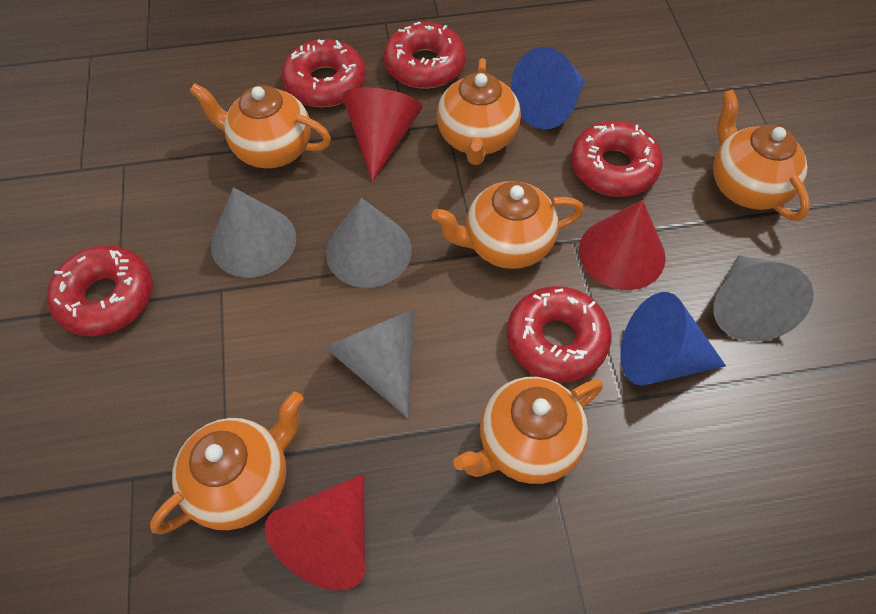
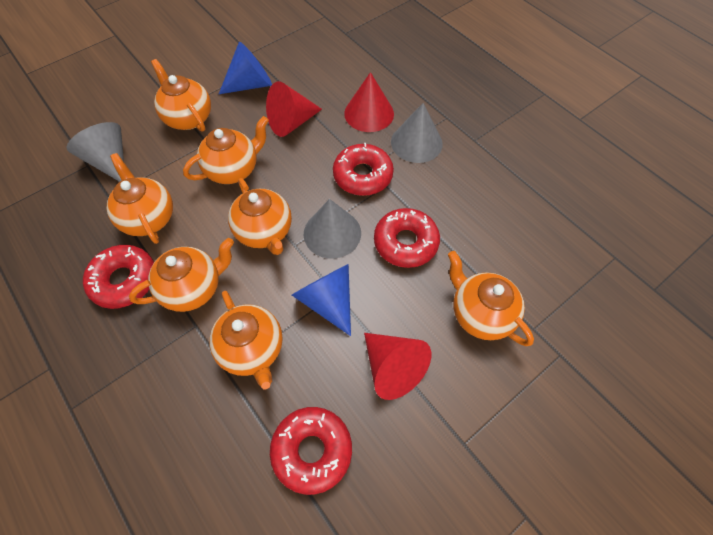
grey cone: [211,187,296,278] [325,310,415,418] [326,198,412,288] [713,255,814,342] = 4 -> [67,122,124,182] [304,199,361,259] [391,103,443,163] = 3
orange teapot: [150,392,303,534] [189,83,331,168] [432,181,584,269] [437,58,521,165] [453,377,603,484] [713,90,810,221] = 6 -> [106,153,173,244] [129,238,234,312] [151,59,211,132] [183,116,269,184] [209,291,283,390] [228,178,292,255] [448,251,534,346] = 7
red donut: [47,245,153,336] [281,39,366,107] [383,22,466,89] [507,286,612,382] [571,121,663,197] = 5 -> [83,245,154,309] [270,407,352,495] [333,143,394,196] [374,208,440,268] = 4

